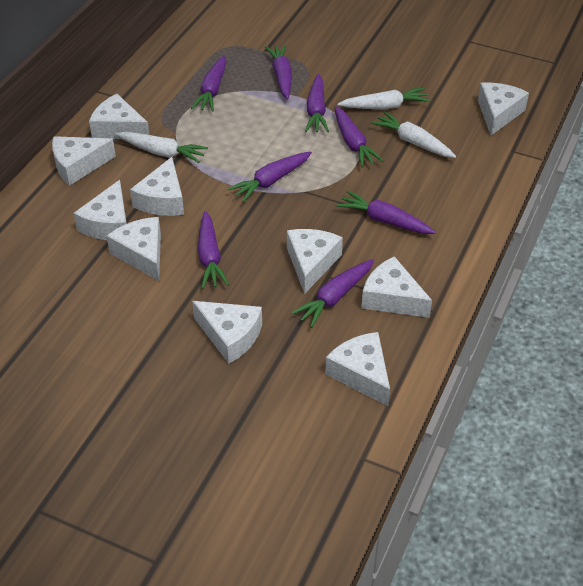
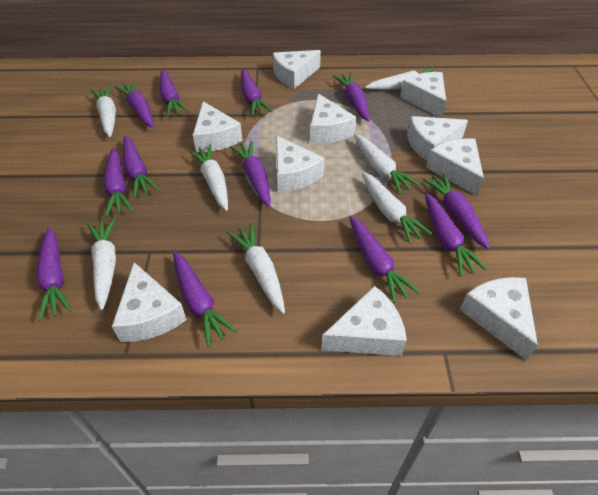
purple carrot: [191,55,227,112] [198,211,229,289] [228,151,312,202] [265,44,292,99] [291,259,374,328] [305,74,329,132] [334,106,384,168] [336,190,436,234] = 8 -> [37,227,72,321] [104,148,133,217] [114,81,153,127] [123,135,159,198] [160,70,189,117] [173,251,237,347] [230,141,270,207] [241,69,273,116] [333,73,369,122] [349,216,420,304] [422,173,490,249] [425,193,487,276] = 12
white carrot: [115,132,208,163] [337,87,431,109] [371,111,456,158] = 3 -> [87,218,116,310] [91,86,116,137] [188,145,228,211] [227,224,285,314] [354,134,420,194] [362,172,432,244] [365,68,444,90] = 7

